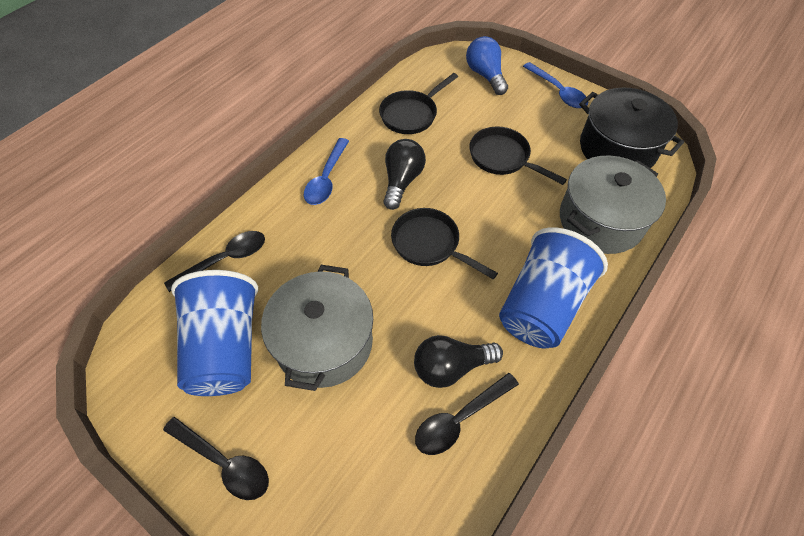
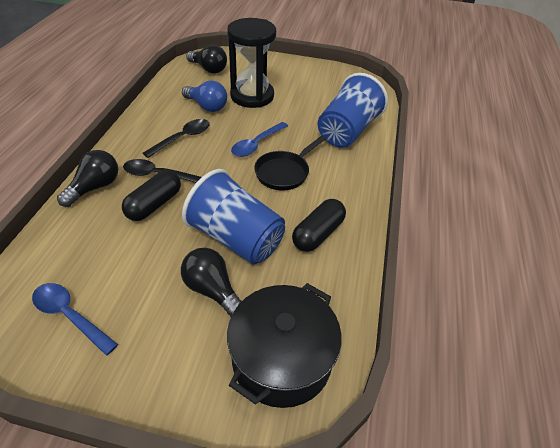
black capsule: none = 0 -> [122,170,181,221] [292,199,346,252] = 2
black hourglass: none = 0 -> [227,18,276,108] = 1
black light bulb: [383,139,426,210] [414,335,503,388] = 2 -> [57,150,118,207] [181,248,242,317] [186,45,227,73] = 3
black pan: [379,73,458,134] [391,208,498,279] [469,126,567,185] = 3 -> [254,135,326,190] = 1
black spoon: [163,417,269,500] [164,231,265,292] [415,373,519,455] = 3 -> [123,159,202,183] [143,119,210,158] = 2
grey pot: [261,265,373,391] [560,156,666,254] = 2 -> none = 0

